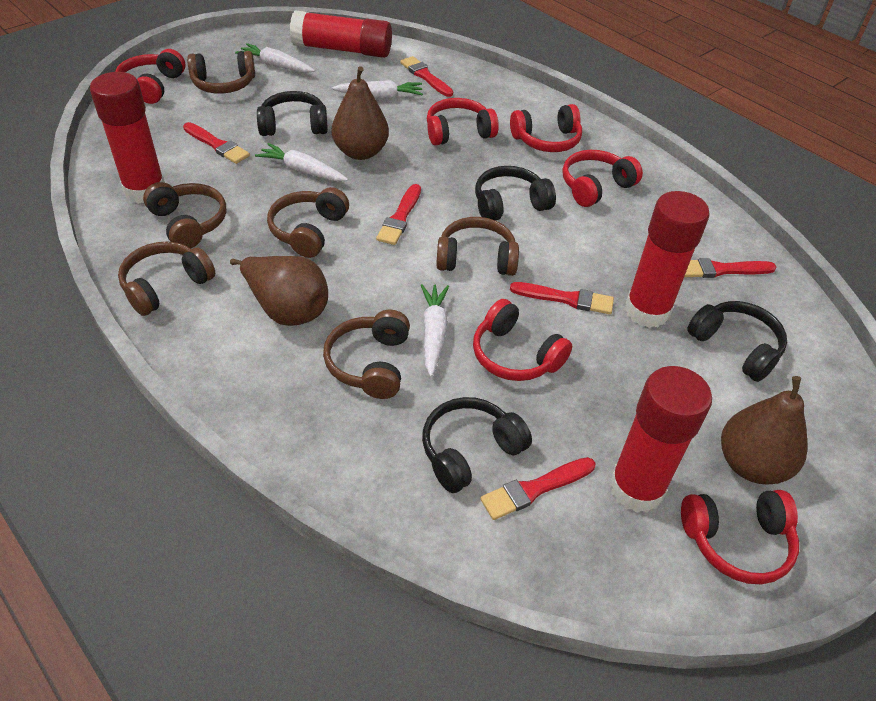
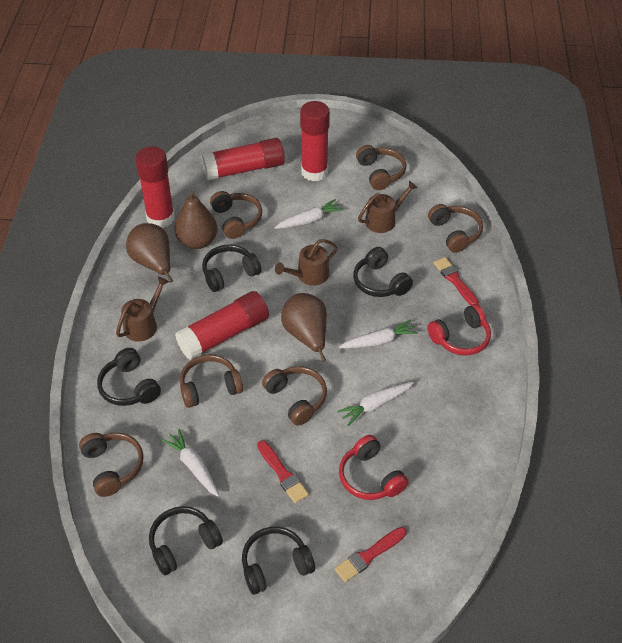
black headphones: [257,91,328,136] [422,397,532,493] [475,166,556,220] [687,301,787,382] = 4 -> [97,348,161,406] [149,506,223,575] [202,244,261,292] [242,527,315,595] [353,247,413,297] = 5
brown watering can: none = 0 -> [116,276,169,341] [275,239,338,285] [358,180,418,233] = 3
red brush: [183,122,250,164] [376,184,421,245] [400,56,453,97] [480,457,596,520] [510,282,614,314] [684,258,776,278] = 6 -> [257,440,309,503] [334,527,406,582] [434,257,479,305] = 3
red headphones: [115,49,185,104] [427,98,499,146] [473,299,572,381] [510,104,582,152] [562,150,643,207] [681,490,799,584] = 6 -> [339,435,409,500] [427,304,491,356] = 2

